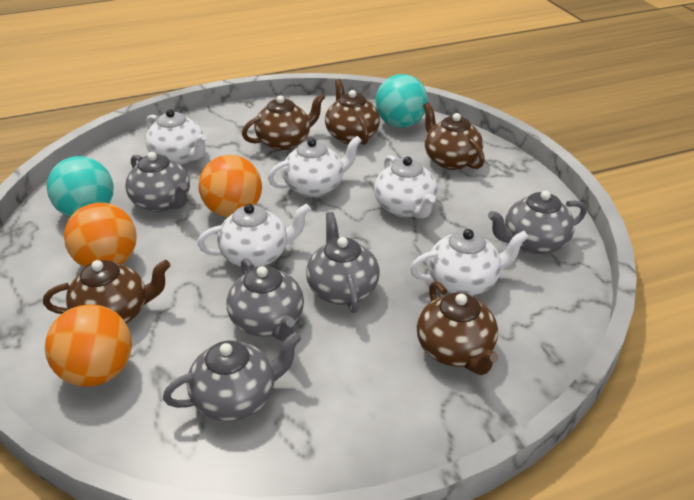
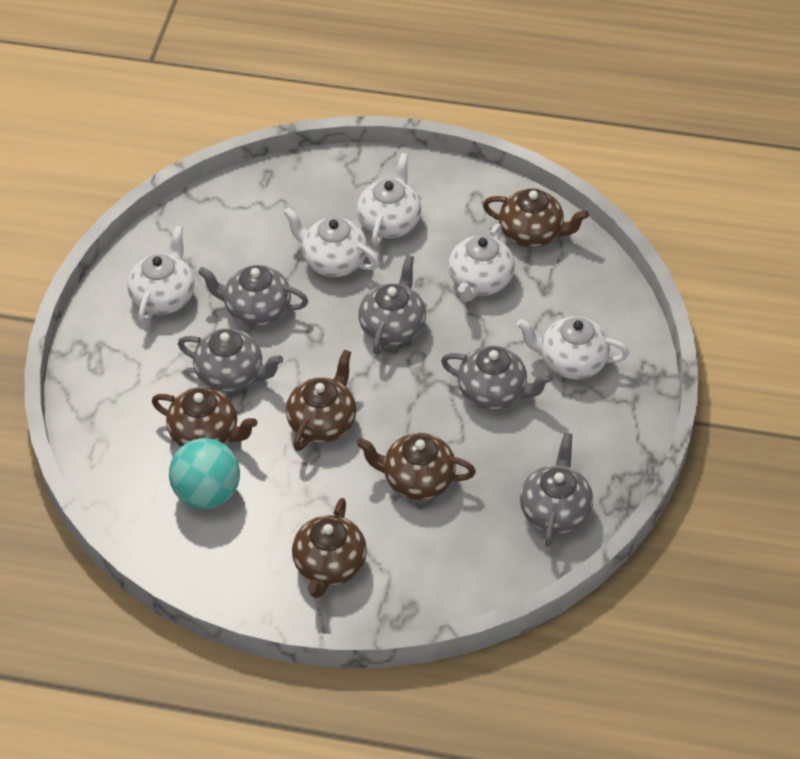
orange ball: [45,304,132,387] [64,203,137,267] [199,155,262,217] = 3 -> none = 0
turquoise ball: [47,156,114,217] [375,74,428,128] = 2 -> [169,438,240,509] = 1

